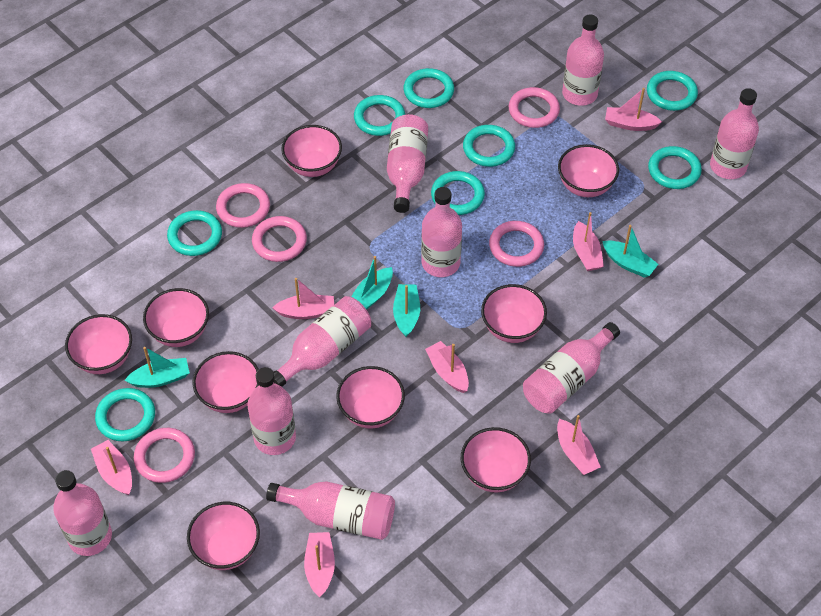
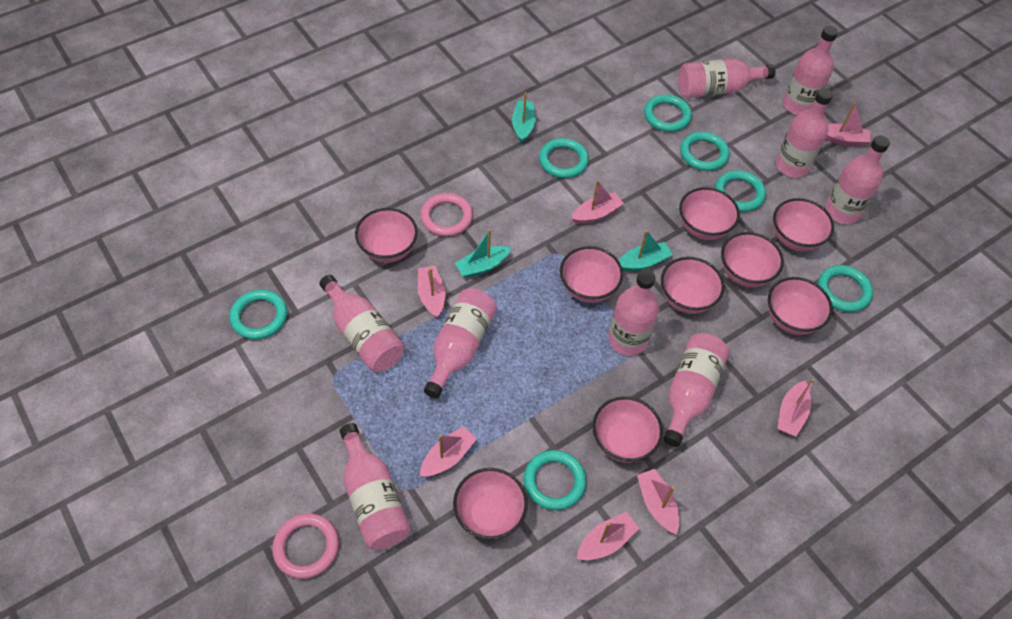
pink ring: [134,428,195,483] [216,183,270,228] [252,216,307,262] [489,221,544,267] [509,87,560,128] = 5 -> [272,513,339,579] [420,193,473,237] = 2
turquoise boat: [125,347,190,388] [351,256,393,310] [393,284,420,337] [602,225,658,278] = 4 -> [455,229,511,278] [512,92,535,143] [619,230,673,271] = 3
turquoise ring: [95,388,155,441] [167,210,222,256] [354,95,405,136] [404,68,454,108] [431,171,485,215] [463,125,515,167] [647,71,698,111] [648,146,702,189] = 8 -> [230,290,287,340] [524,450,586,510] [539,138,589,178] [644,94,692,132] [680,132,730,171] [715,170,766,212] [818,265,873,312] = 7

